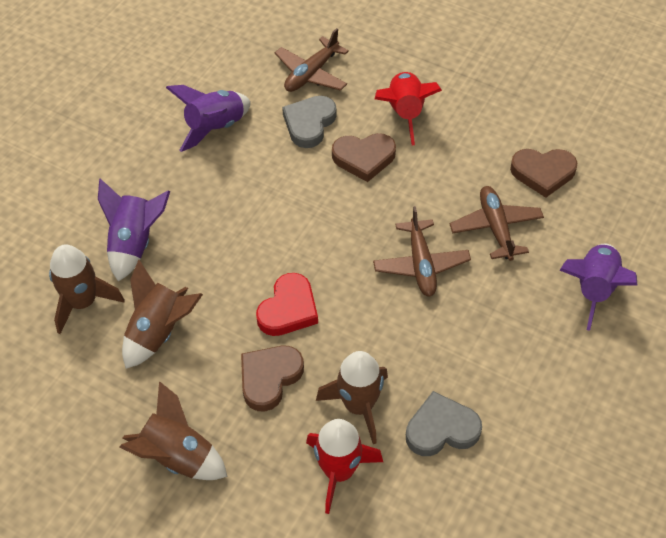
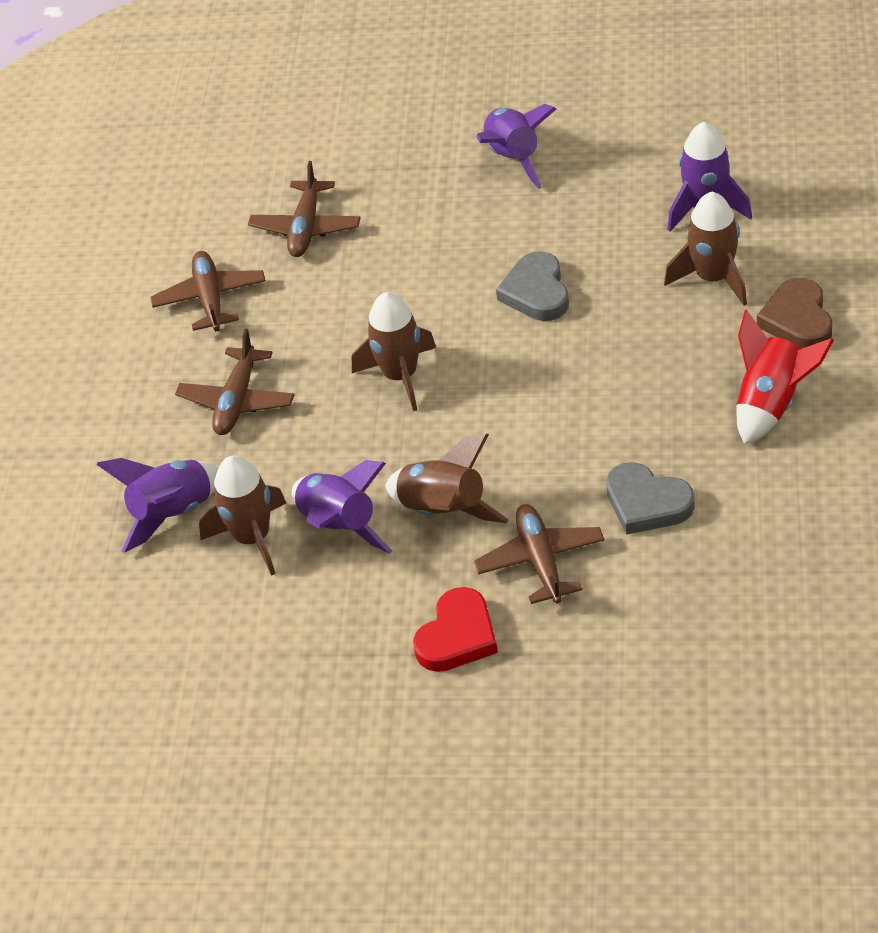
brown heart: [241,346,304,412] [332,133,396,182] [510,149,578,198] = 3 -> [757,278,832,349] = 1
brown plane: [275,28,349,92] [373,206,471,296] [450,186,544,261] = 3 -> [151,251,266,332] [175,329,294,435] [248,161,361,257] [474,504,605,604] = 4
purple rocket: [98,179,170,282] [166,85,251,152] [560,243,638,331] = 3 -> [97,458,218,553] [292,460,392,554] [476,104,556,189] [667,122,752,232] = 4
red rocket: [306,419,383,514] [375,72,442,146] = 2 -> [736,310,834,445] = 1

